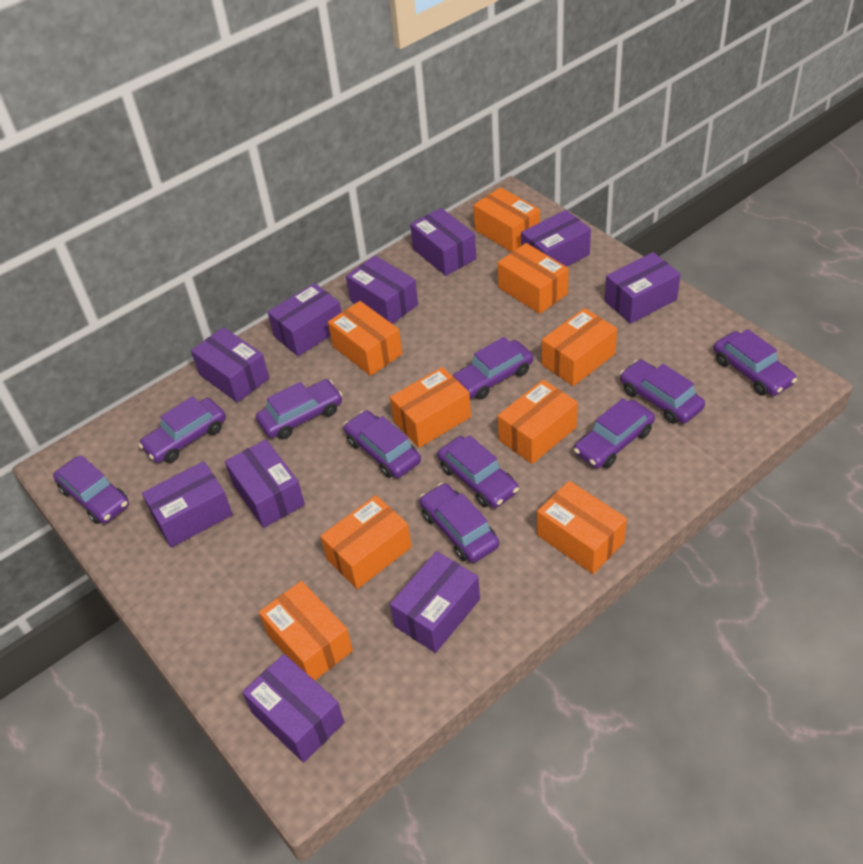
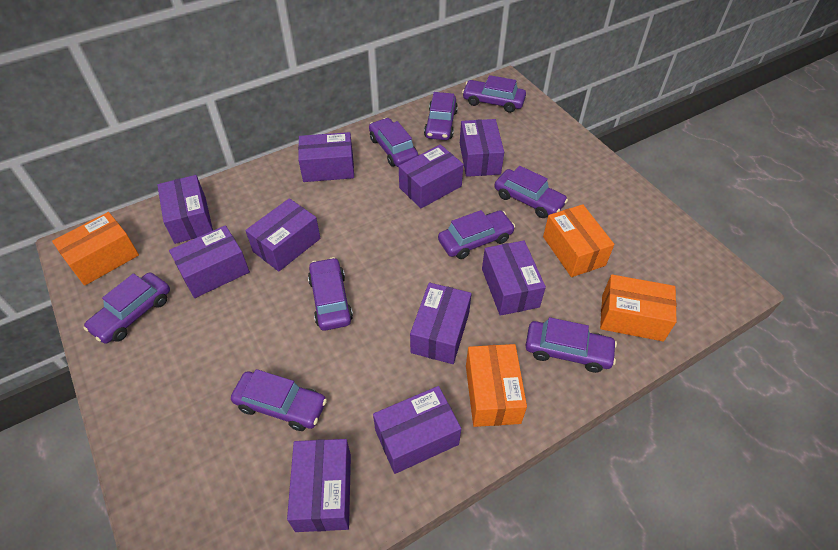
orange box: [259,581,353,681] [320,495,412,589] [328,301,402,376] [390,367,471,448] [473,187,540,252] [498,243,569,314] [498,379,578,464] [537,481,627,574] [542,308,617,386] = 9 -> [52,212,139,286] [466,344,527,427] [543,204,614,277] [600,274,677,342] = 4
purple car: [53,455,129,524] [139,396,226,463] [256,379,342,439] [344,410,421,478] [420,483,499,563] [437,435,519,508] [452,337,533,400] [574,398,655,468] [620,360,705,424] [714,329,797,396] = 10 -> [83,272,170,344] [231,369,327,431] [308,257,353,331] [369,118,418,167] [424,92,458,140] [438,210,515,259] [462,75,526,113] [494,166,568,218] [525,317,617,373] = 9

